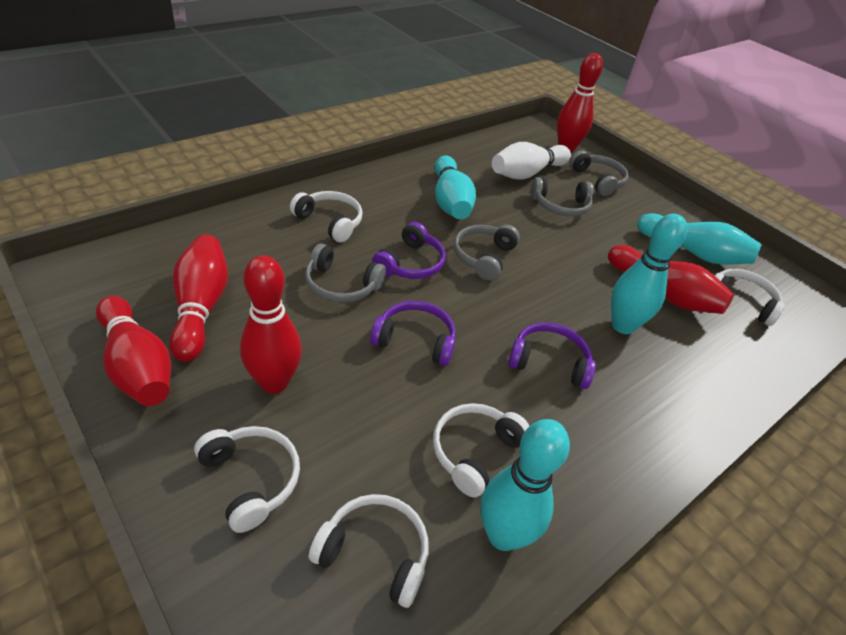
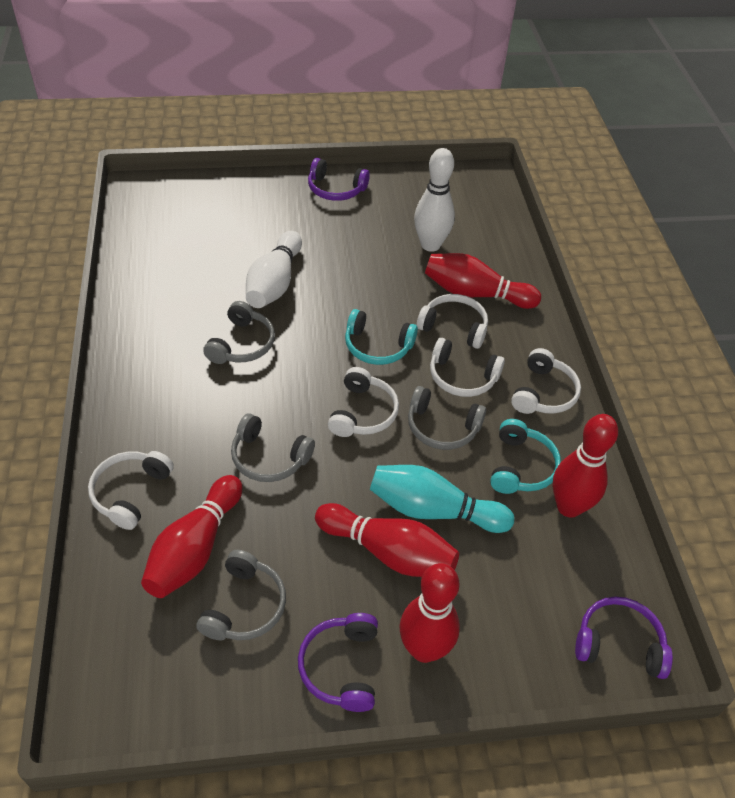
turquoise bowling pin: [435,156,476,219] [481,419,570,551] [611,214,688,334] [638,213,762,265] = 4 -> [370,465,514,533] = 1
turquoise headphones: none = 0 -> [345,309,418,365] [490,419,561,494] = 2
white bowling pin: [492,142,571,180] = 1 -> [246,231,302,308] [414,148,455,252] = 2

